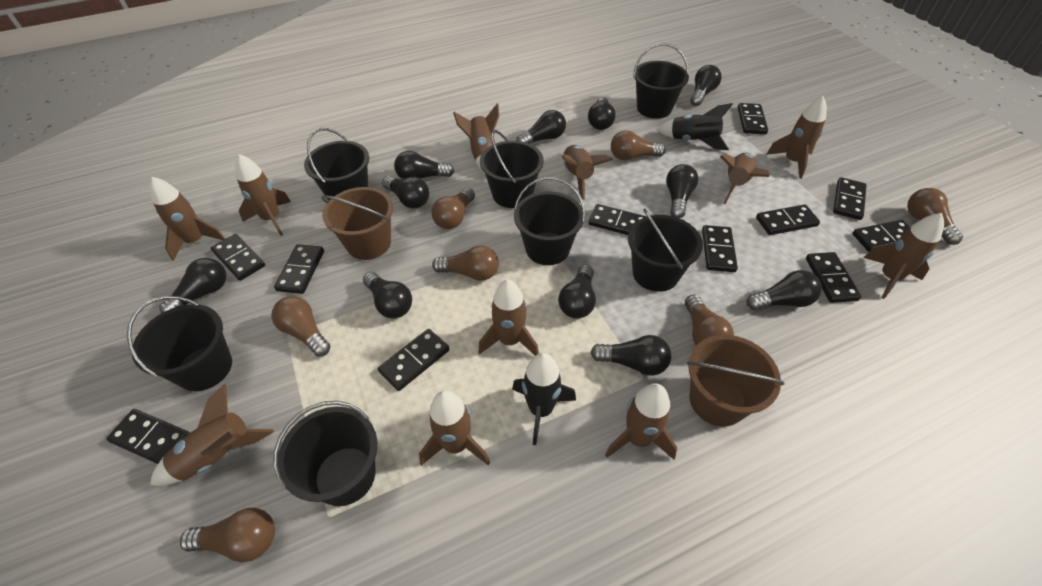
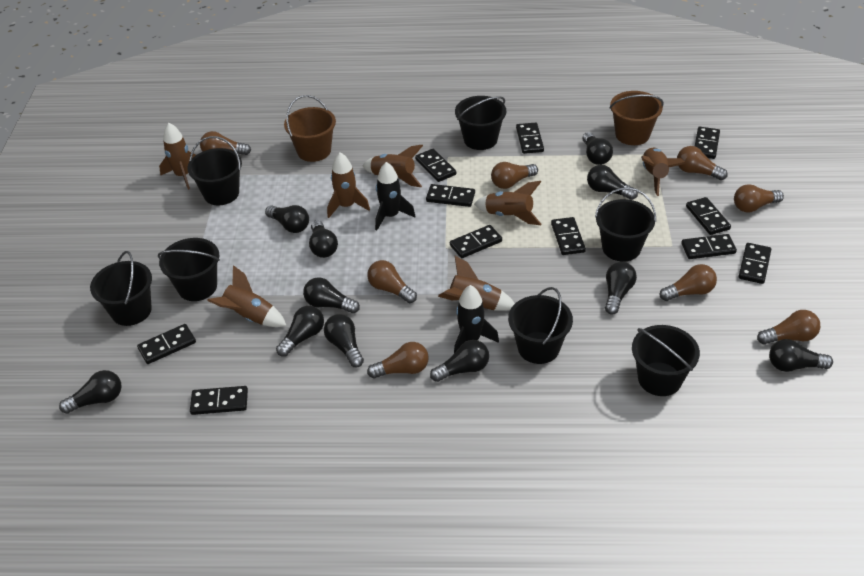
brown light bulb: [180,508,275,562] [271,296,330,357] [431,188,475,229] [432,246,499,281] [611,130,666,160] [685,295,734,346] [907,188,963,245] = 7 -> [200,131,251,155] [367,260,417,303] [367,342,429,378] [491,162,538,189] [660,264,717,301] [677,146,728,180] [734,184,784,212] [757,310,820,345] = 8
brown rocket: [149,177,225,261] [150,384,274,486] [235,154,291,236] [419,390,490,466] [453,103,499,174] [478,279,539,356] [562,145,613,200] [605,383,677,460] [720,153,769,204] [766,96,827,179] [863,213,944,299] = 11 -> [159,123,196,190] [207,265,287,327] [327,152,370,218] [362,145,423,187] [438,256,515,311] [474,181,542,225] [641,148,686,196] = 7

